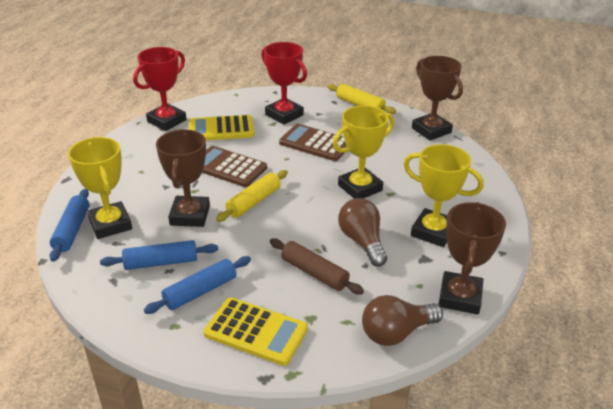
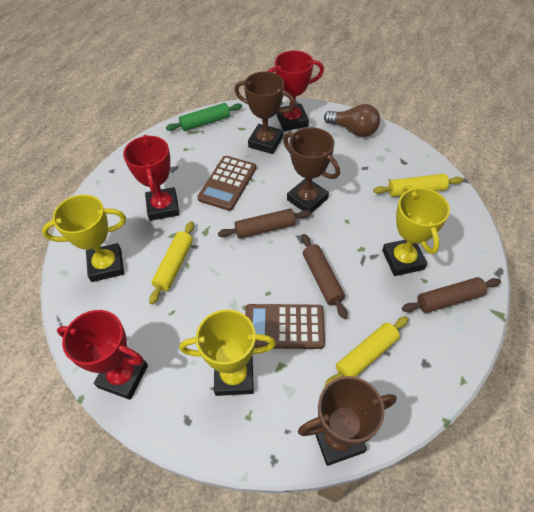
blue rolling pin: [50,189,90,262] [100,240,218,270] [144,256,251,314] = 3 -> none = 0
brown light bulb: [338,198,387,267] [362,295,443,346] = 2 -> [324,104,380,137] = 1
brown rolling pin: [270,238,364,295] = 1 -> [218,208,311,239] [301,234,348,319] [402,277,501,313] = 3
green rolling pin: none = 0 -> [166,103,242,131] = 1
red trophy: [133,47,187,131] [261,42,307,125] = 2 -> [57,310,148,400] [123,135,180,221] [267,51,324,131] = 3
yellow calculator: [189,115,254,140] [203,297,308,366] = 2 -> none = 0
yellow rolling pin: [216,170,288,222] [327,84,396,114] = 2 -> [149,221,194,305] [324,316,409,386] [373,174,463,197] = 3

